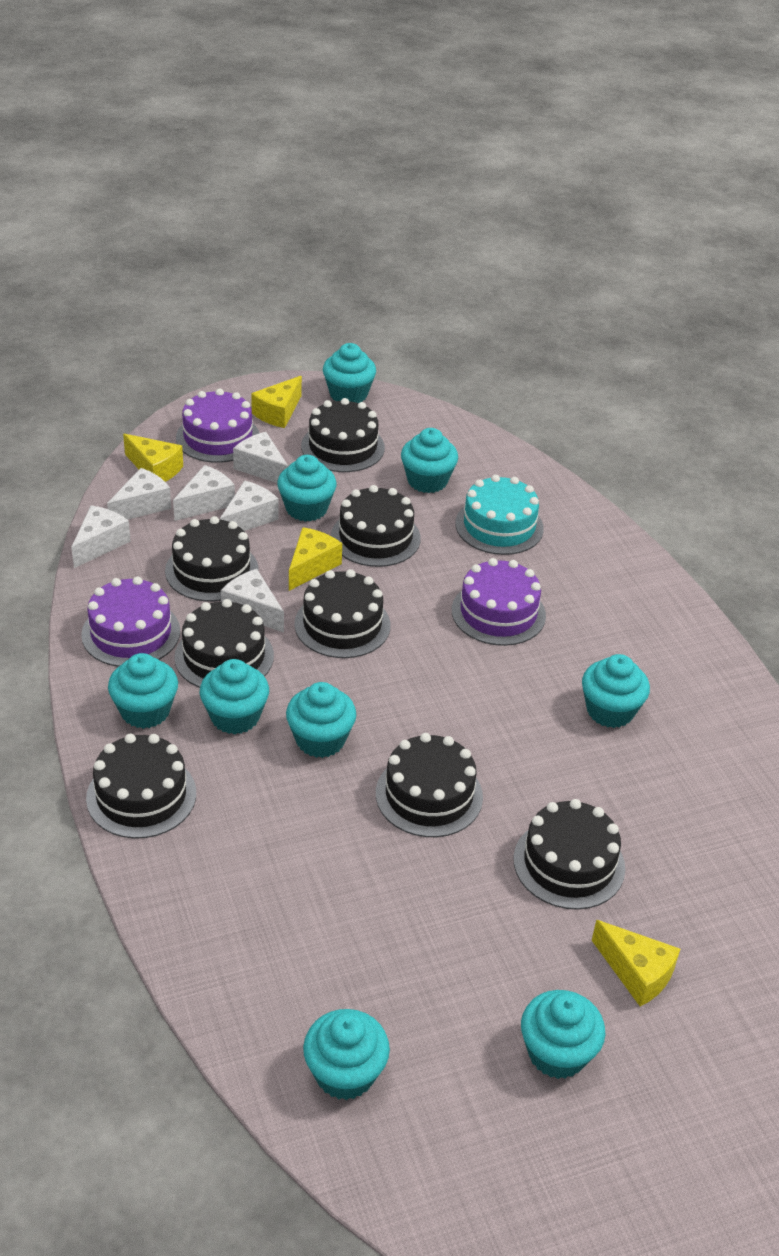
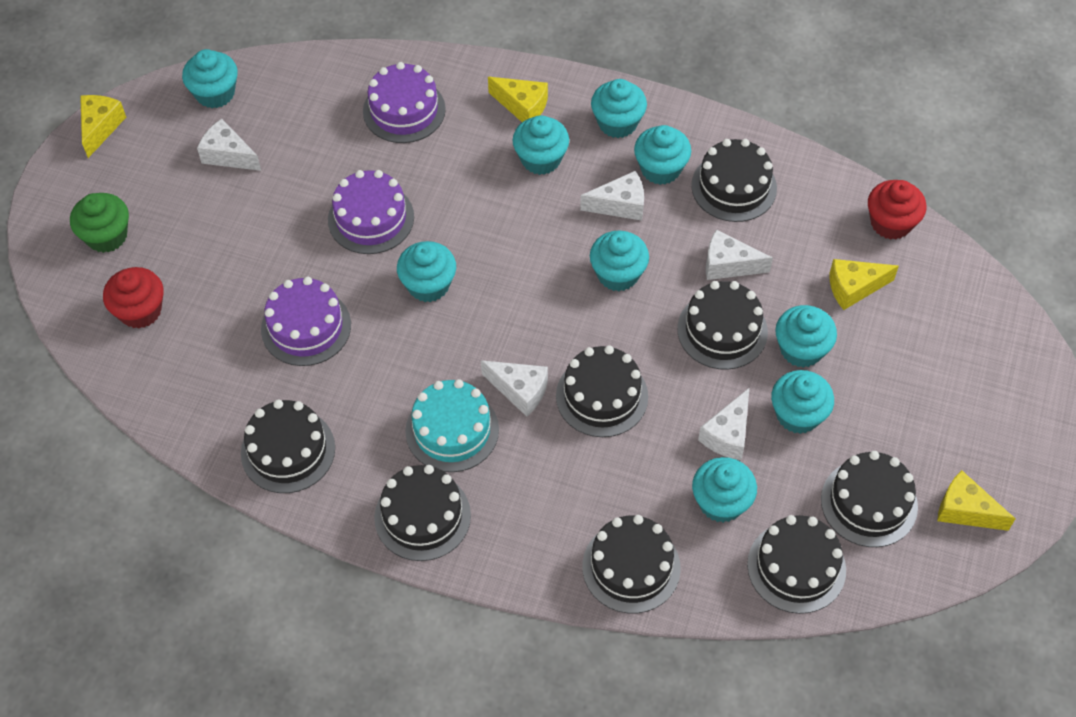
green cupcake: none = 0 -> [70,193,129,253] = 1
red cupcake: none = 0 -> [103,267,164,329] [868,180,926,240] = 2
white cheese: [71,505,131,568] [107,468,171,520] [173,465,235,521] [220,481,279,531] [221,569,284,633] [233,432,288,483] = 6 -> [197,119,261,171] [481,360,548,417] [580,171,644,221] [698,387,750,460] [706,229,773,280] = 5

